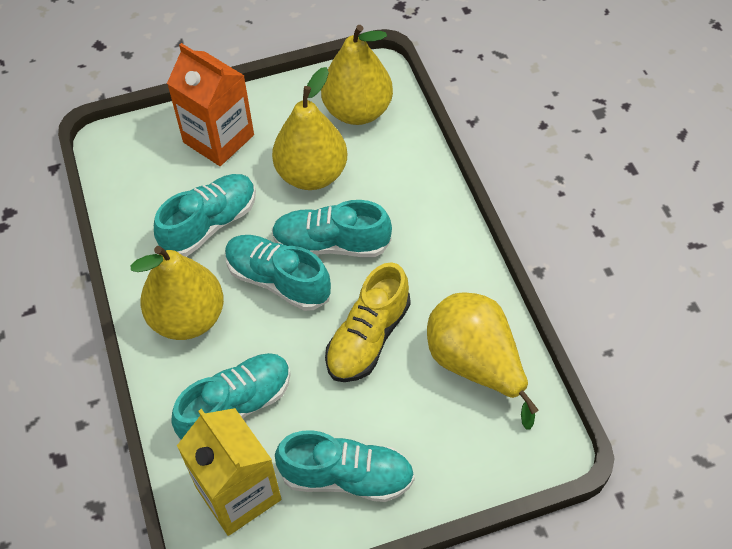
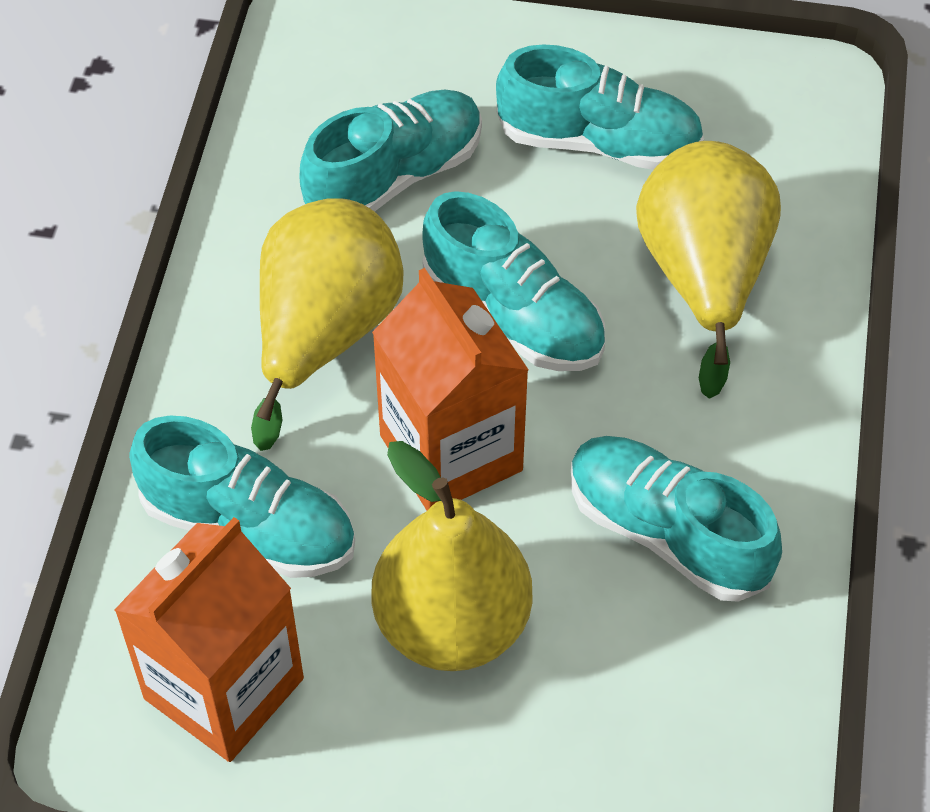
orange carton: [167,43,254,166] = 1 -> [114,517,304,762] [372,268,529,511] = 2
yellow carton: [177,408,282,536] = 1 -> none = 0
yellow pear: [131,246,224,340] [272,67,347,190] [321,25,393,125] [427,292,539,430] = 4 -> [251,199,404,451] [372,441,533,671] [636,141,781,399] = 3
yellow shoe: [325,262,411,382] = 1 -> none = 0

